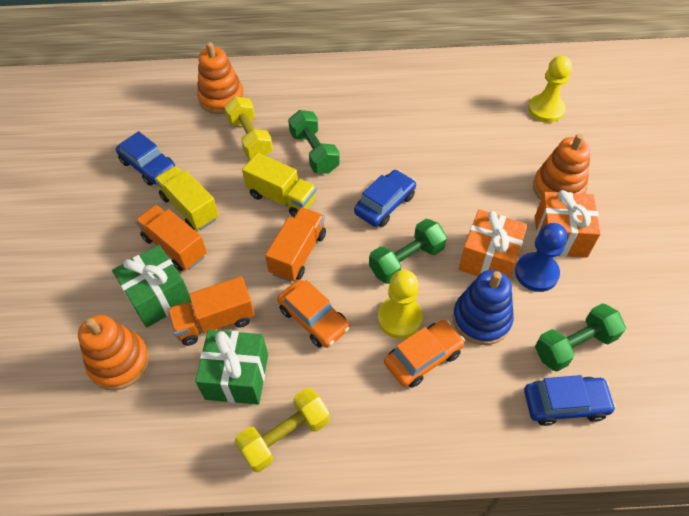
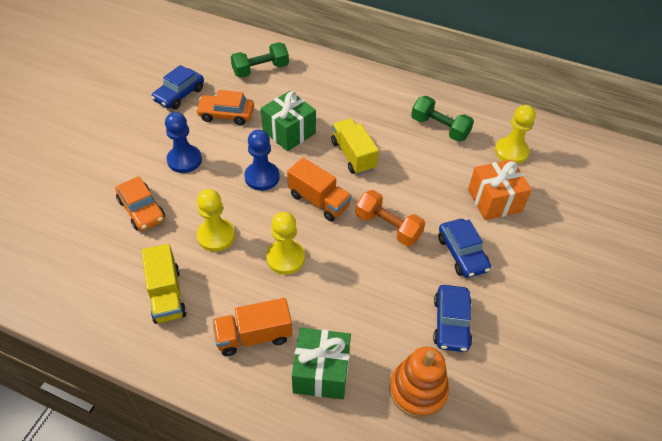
blue pawn: [515,223,567,292] = 1 -> [165,112,202,173] [244,130,280,191] = 2
blue stacking toy: [453,270,514,345] = 1 -> none = 0
green dumbbell: [288,110,340,174] [369,219,447,284] [535,303,626,372] = 3 -> [231,42,289,78] [411,96,474,142] = 2
orange dumbbell: none = 0 -> [355,190,425,246] = 1
orange gift: [459,209,528,279] [535,190,601,258] = 2 -> [468,159,532,220] = 1
orange stacking toy: [78,315,150,390] [197,42,244,114] [533,134,591,200] = 3 -> [389,347,449,418] = 1
orange truck: [135,205,207,271] [167,276,255,346] [265,207,326,282] = 3 -> [212,298,292,356] [287,158,352,222] = 2
yellow dumbbell: [224,97,273,158] [235,388,330,472] = 2 -> none = 0
yellow pawn: [378,270,423,339] [528,56,572,123] = 2 -> [197,189,235,252] [266,212,305,275] [495,105,536,164] = 3

